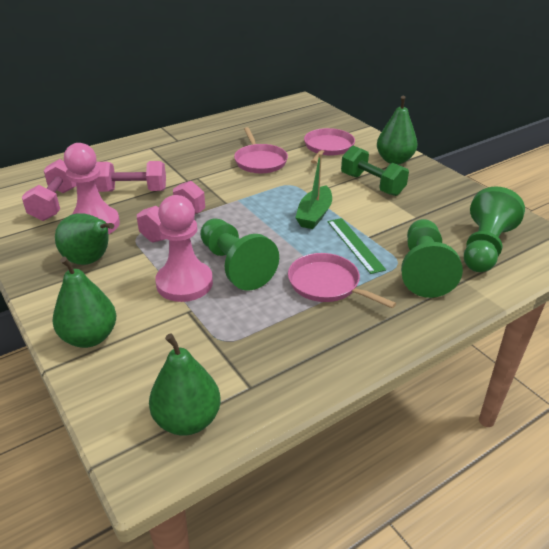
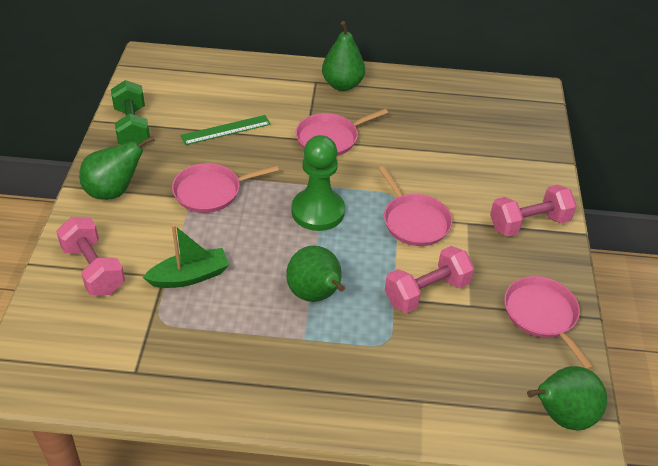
green pawn: [200,218,279,291] [401,219,463,298] [464,186,525,272] = 3 -> [292,135,345,231] = 1
pink pan: [234,127,288,173] [288,253,396,308] [304,128,355,164] = 3 -> [172,163,279,213] [296,109,388,156] [378,166,452,246] [504,276,594,370] = 4
pink pawn: [64,143,120,234] [155,195,213,302] = 2 -> none = 0

